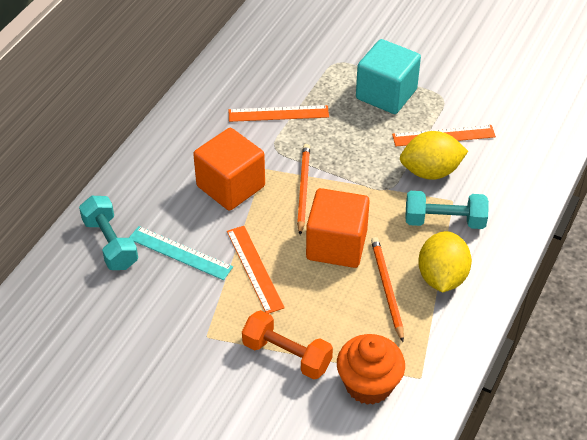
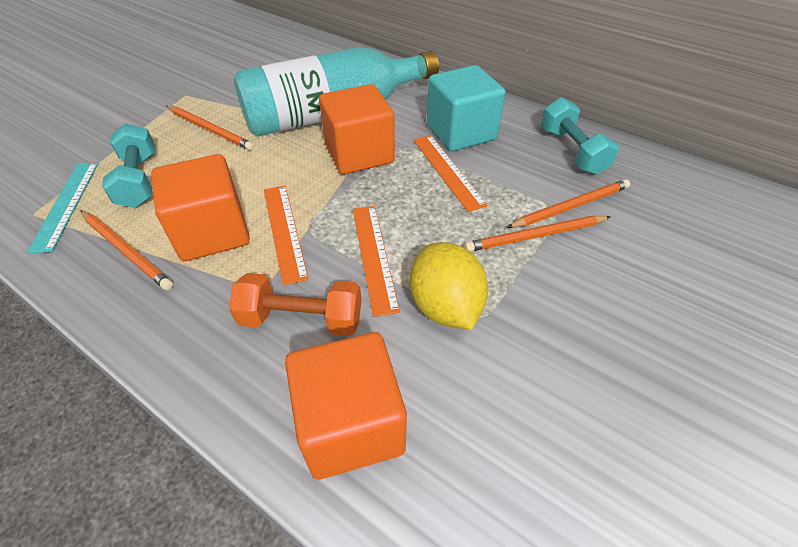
orange cube: [193,128,265,211] [306,188,370,268] = 2 -> [151,154,250,261] [285,332,407,479] [319,84,395,174] = 3
orange cupcake: [337,334,405,405] = 1 -> none = 0
orange pencil: [297,144,310,235] [371,237,404,342] = 2 -> [80,210,173,290] [166,105,254,150] [464,216,611,252] [507,179,630,228] = 4
turquoise bottle: none = 0 -> [234,47,439,136] = 1
yellow lemon: [400,131,468,180] [418,231,472,293] = 2 -> [410,242,488,330] = 1

